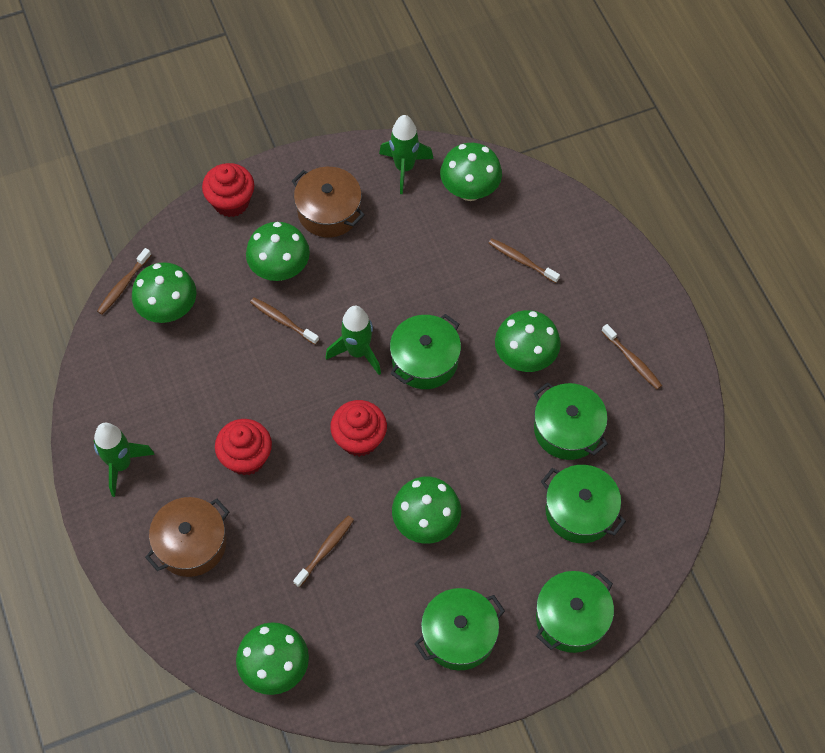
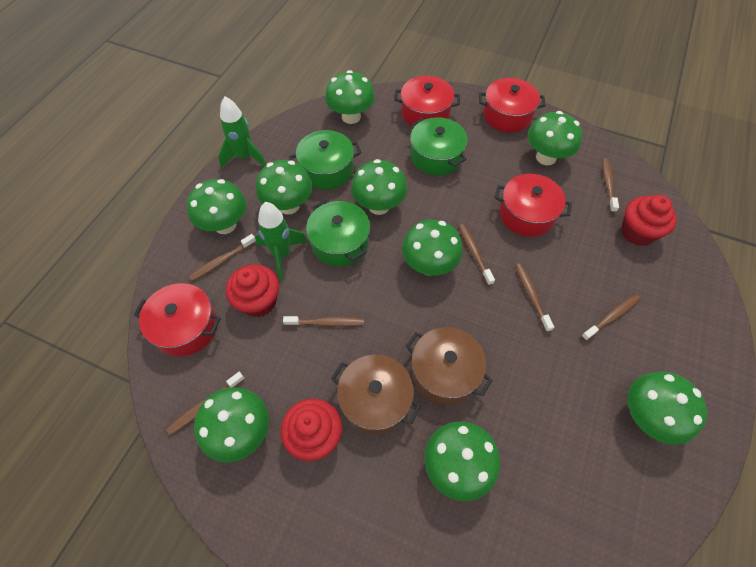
brown toothbrush: [97,248,151,315] [250,297,319,345] [293,515,354,587] [489,239,560,283] [601,324,662,390] = 5 -> [166,372,245,435] [189,234,256,281] [283,316,364,327] [459,224,495,286] [515,263,554,332] [581,294,641,341] [602,158,619,213] = 7
green mushroom: [132,262,196,323] [236,622,309,695] [246,222,310,281] [392,476,461,544] [440,143,502,201] [495,310,561,372] = 6 -> [187,179,246,234] [194,387,269,462] [256,160,312,215] [325,70,375,124] [351,159,407,215] [402,220,463,276] [424,422,500,501] [528,111,582,165] [627,372,707,445] = 9
green pot: [390,314,461,389] [415,588,505,671] [534,382,608,460] [536,571,614,653] [541,465,626,543] = 5 -> [289,130,361,189] [306,200,370,267] [410,117,468,176] = 3
green rocket: [94,423,155,497] [325,306,381,375] [379,115,434,194] = 3 -> [218,97,266,168] [255,202,308,280] = 2
red pot: none = 0 -> [134,283,221,356] [394,76,460,127] [479,78,546,132] [495,174,572,237] = 4

